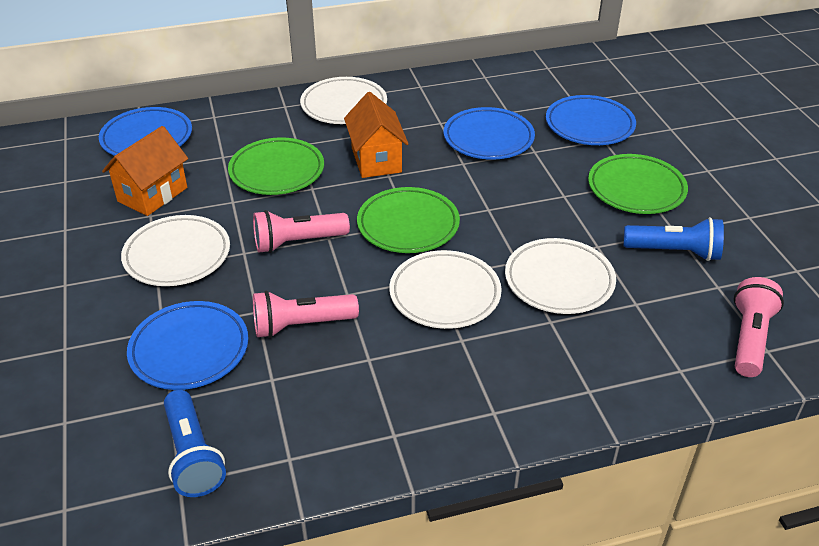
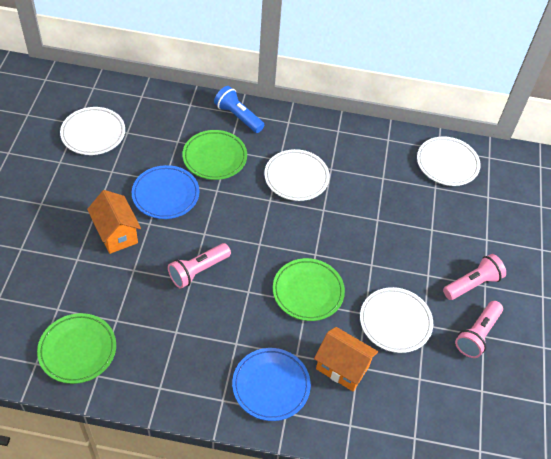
blue flashlight: [164,390,226,497] [624,217,724,261] = 2 -> [214,86,264,133] = 1
blue plate: [99,107,192,156] [127,301,248,390] [444,107,535,160] [546,95,636,145] = 4 -> [132,165,199,219] [232,348,311,421] = 2

